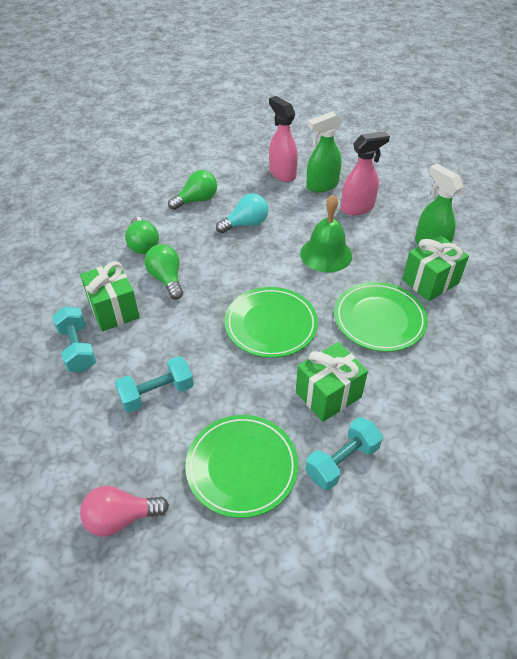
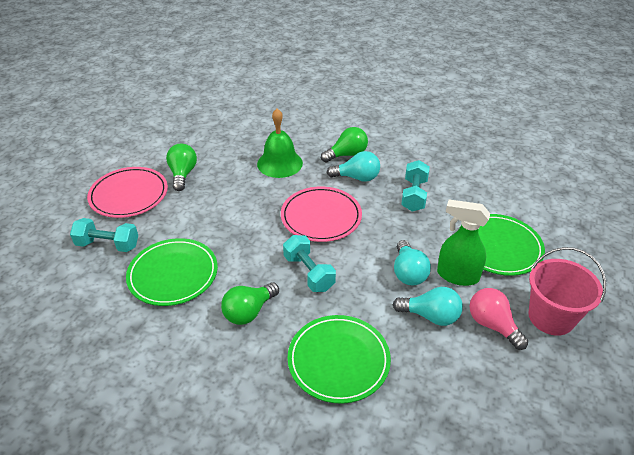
green gift: [80,262,140,331] [296,342,368,422] [402,235,469,301] = 3 -> none = 0
green spray bottle: [306,112,342,193] [415,164,463,246] = 2 -> [437,199,490,286] = 1
pink bucket: none = 0 -> [528,247,606,336] = 1
pink plate: none = 0 -> [87,167,168,218] [281,187,362,242] = 2
pink spray bottle: [269,96,298,182] [341,131,390,215] = 2 -> none = 0
turquoise light bulb: [216,193,268,233] = 1 -> [327,151,380,182] [392,287,463,326] [394,240,431,285] = 3

